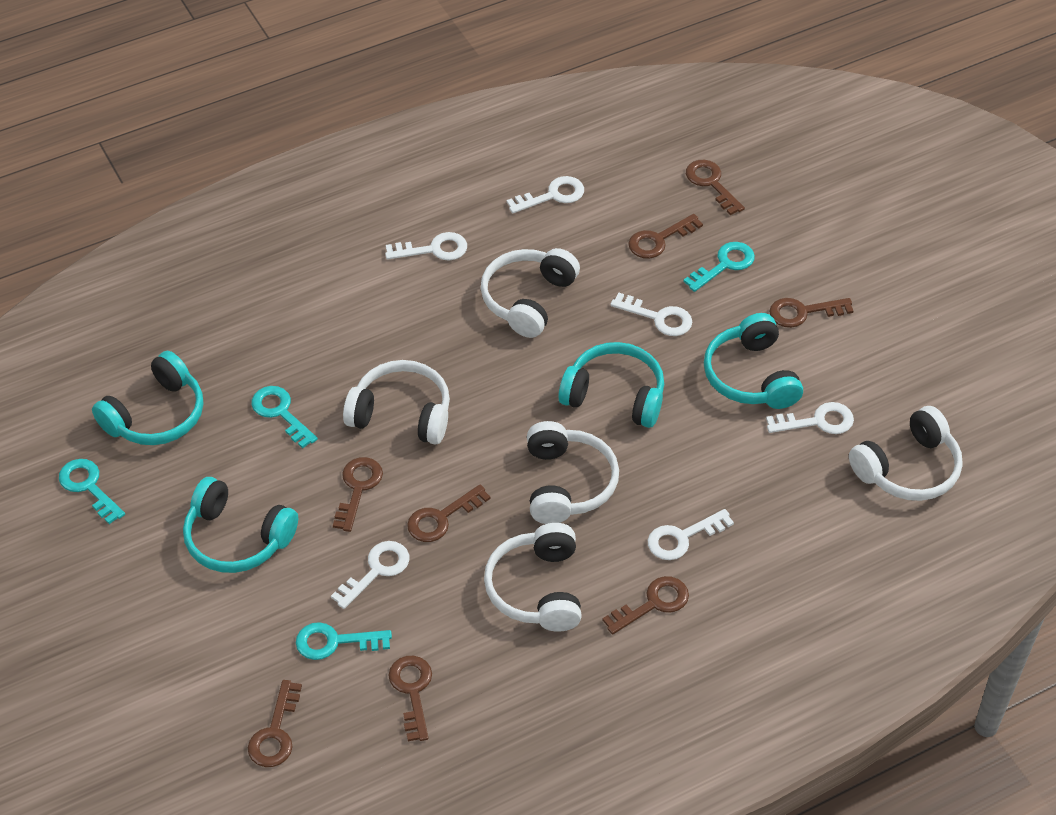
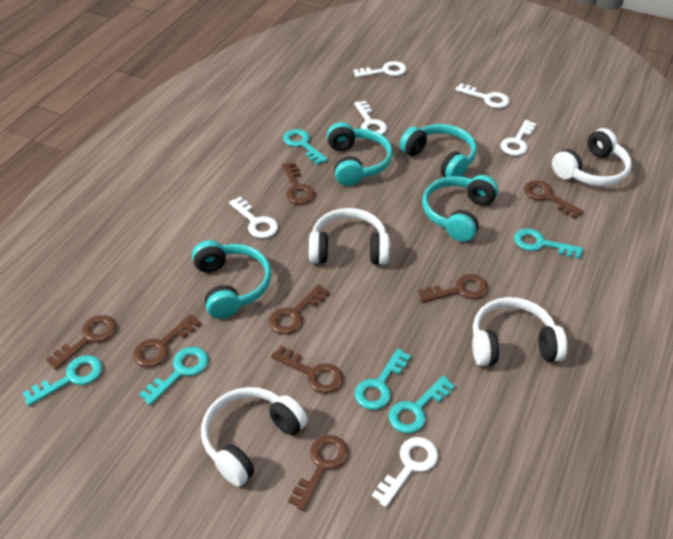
turquoise key: [59,459,125,524] [251,386,318,449] [296,622,392,660] [683,242,755,292] = 4 -> [23,355,102,406] [139,347,208,405] [283,129,328,165] [355,349,411,410] [389,376,455,434] [514,228,583,259] = 6
white headphones: [343,360,450,444] [481,248,580,338] [484,523,582,632] [527,421,619,524] [849,406,963,501] = 5 -> [201,387,308,487] [309,208,389,265] [472,297,567,366] [552,128,632,186] = 4

